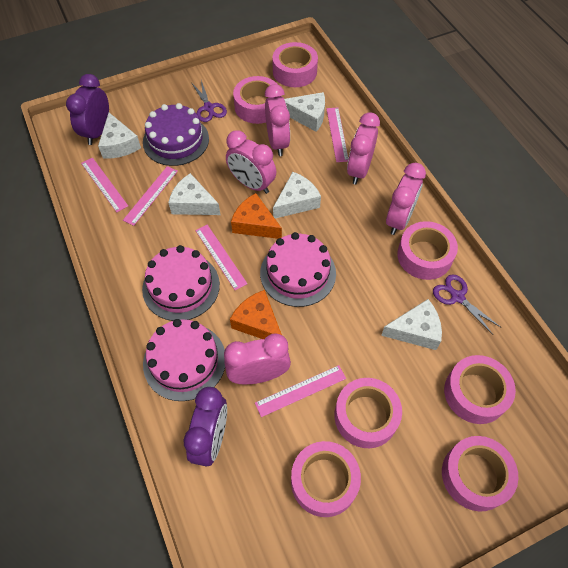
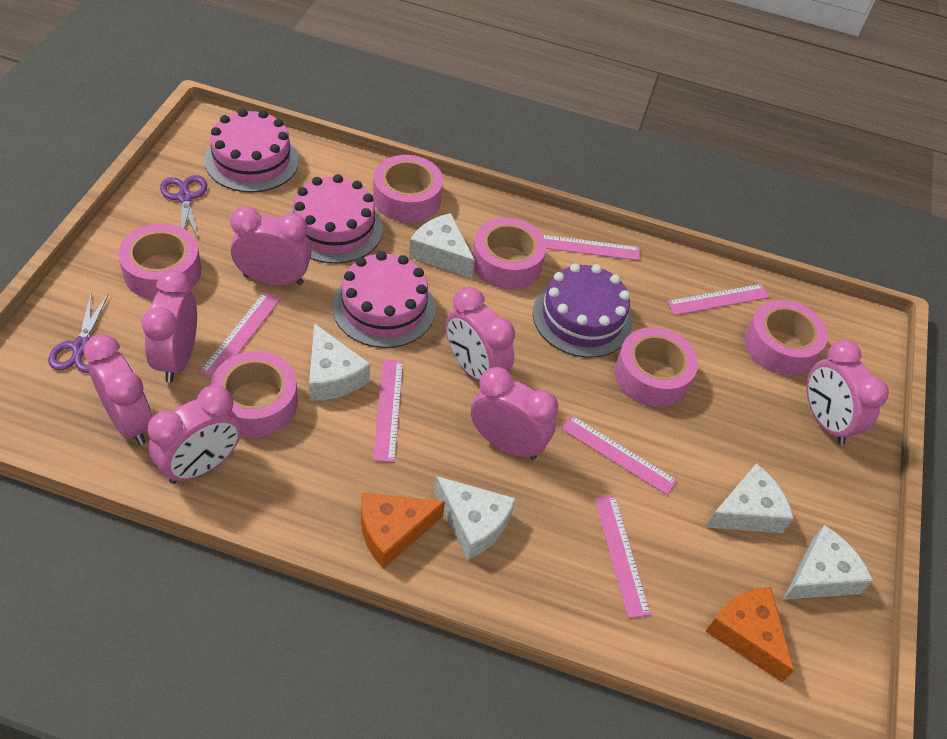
pink clock: [224,333,291,384] [226,130,276,194] [265,84,290,156] [347,112,380,184] [386,163,426,235] = 5 -> [84,334,153,445] [142,270,197,383] [148,385,242,484] [230,206,312,286] [446,287,515,382] [471,367,558,460] [807,340,889,445] = 7
pink ruler: [81,157,128,212] [123,166,178,226] [195,225,248,290] [255,365,346,417] [326,107,348,162] = 5 -> [199,292,281,378] [373,359,403,462] [543,235,640,261] [561,415,677,495] [594,495,651,618] [667,284,770,315] = 6
pink tape: [233,76,278,124] [272,42,318,87] [291,441,361,517] [334,378,402,448] [397,221,458,280] [442,436,518,512] [444,355,516,424] = 7 -> [118,224,201,300] [211,351,298,438] [373,155,443,222] [472,218,547,289] [614,327,698,407] [744,300,828,376] = 6
purple clock: [66,74,109,145] [184,387,227,467] = 2 -> none = 0

